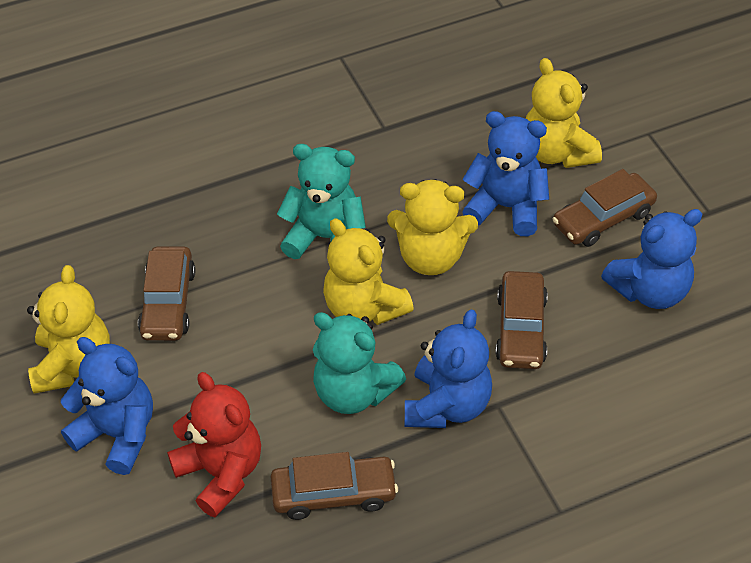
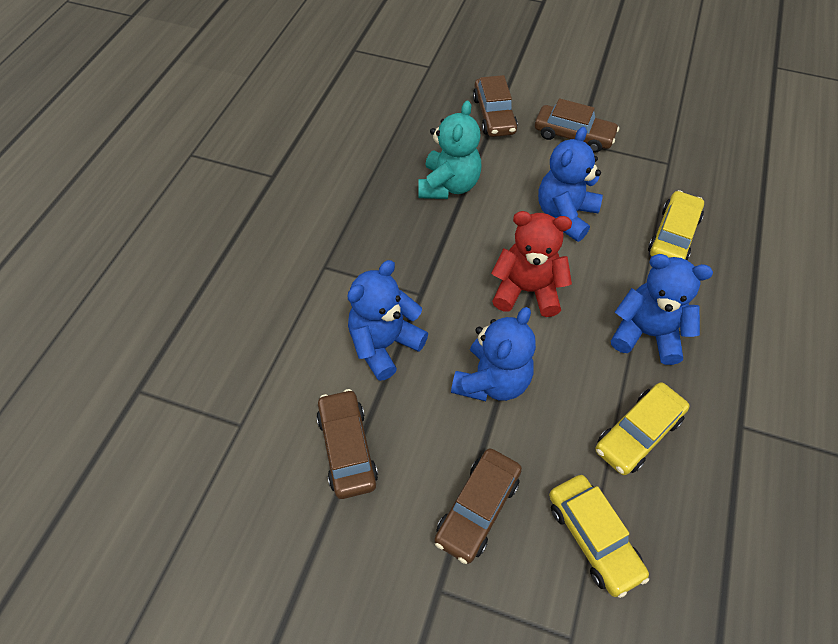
turquoise teddy bear: [277,144,366,259] [313,312,406,414] = 2 -> [419,101,482,199] = 1
yellow car: none = 0 -> [549,475,649,598] [595,382,689,475] [648,190,704,260] = 3
yellow teddy bear: [27,265,110,394] [323,218,414,325] [387,179,478,275] [526,58,602,168] = 4 -> none = 0

